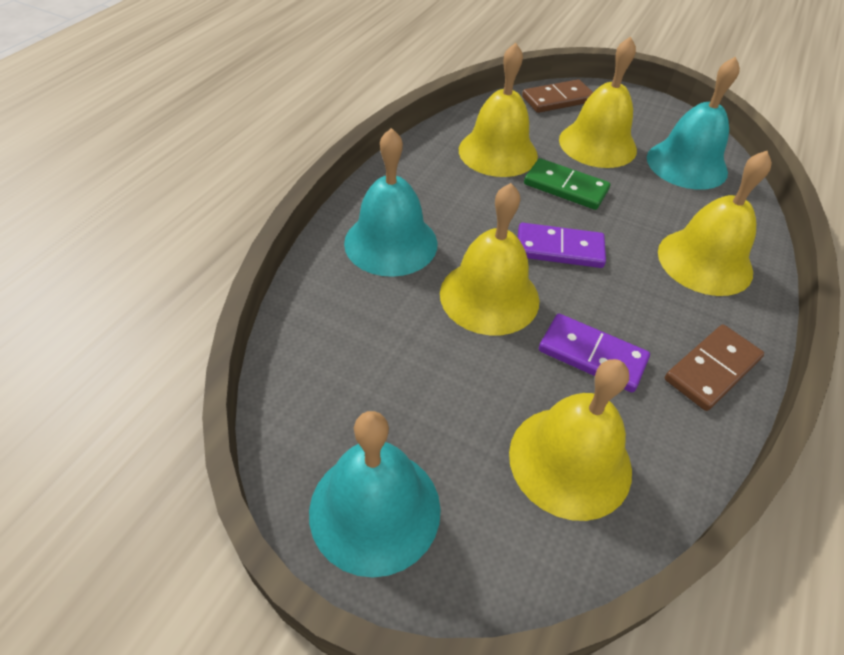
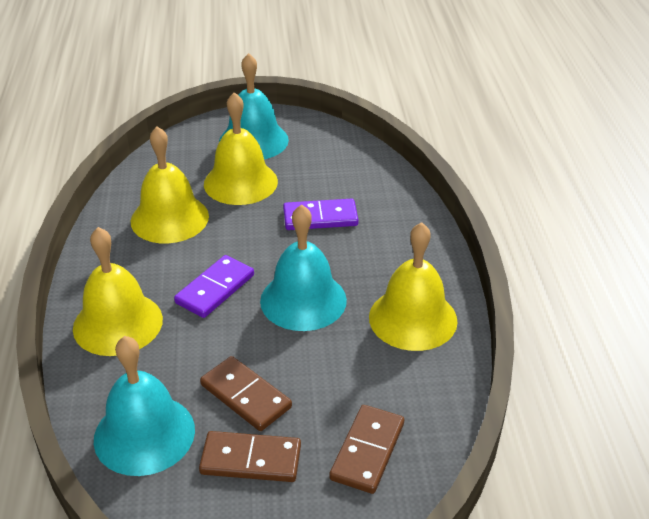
brown domino: [522,79,593,113] [665,325,764,411] = 2 -> [199,431,301,482] [200,356,292,431] [329,405,404,494] = 3
green domino: [524,158,610,210] = 1 -> none = 0
yellow bell: [440,183,539,335] [459,43,538,177] [509,359,632,521] [559,36,637,168] [658,151,772,296] = 5 -> [73,227,163,356] [131,126,209,243] [204,92,278,205] [369,222,458,351] = 4

